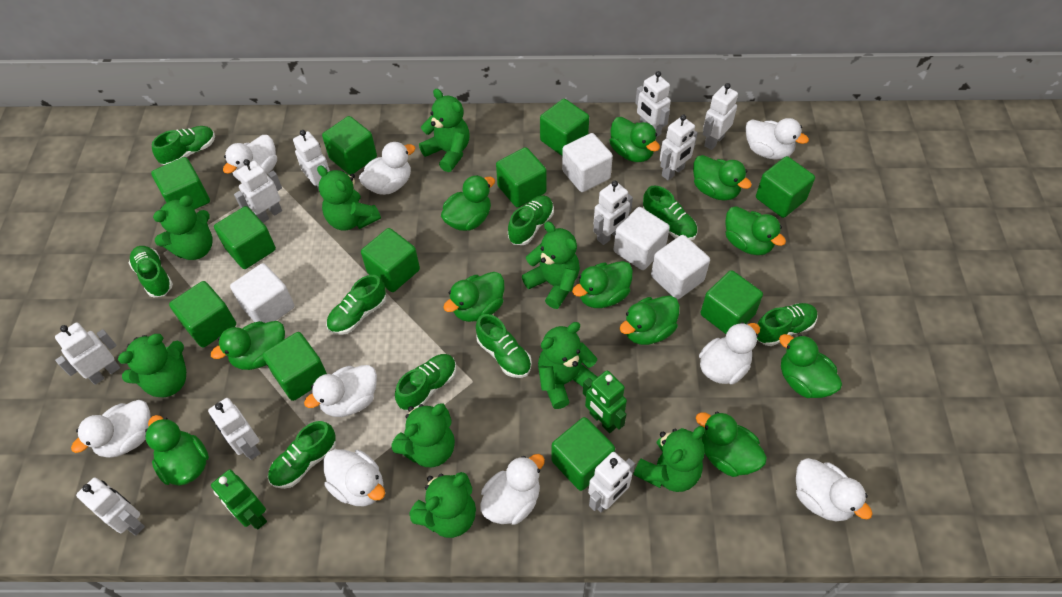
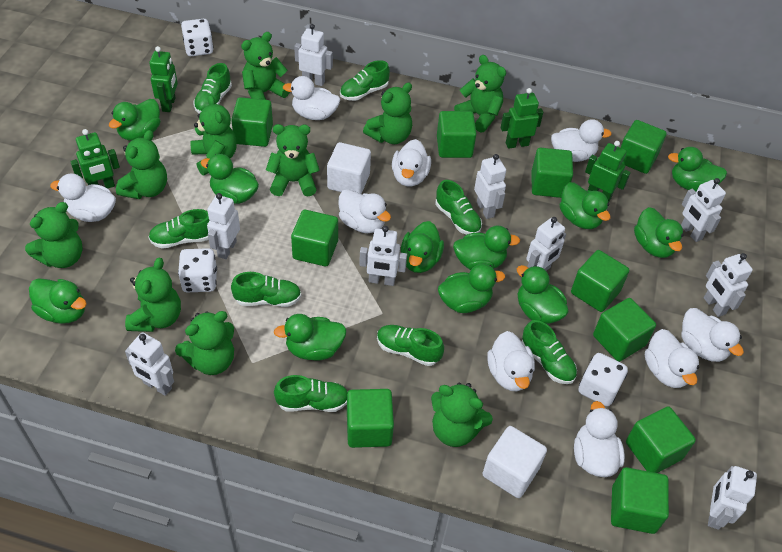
green cube: [151,157,210,210] [169,281,236,348] [214,206,276,269] [262,332,327,401] [322,116,377,175] [361,228,420,292] [496,147,547,207] [540,99,589,156] [551,417,615,491] [701,270,763,334] [756,156,815,218] = 11 -> [231,97,273,147] [291,210,338,266] [347,389,394,448] [437,111,476,158] [532,148,573,198] [571,250,629,312] [593,298,656,362] [611,467,669,534] [620,120,667,174] [626,406,696,473] = 10
green robot: [211,470,267,530] [583,370,627,433] = 2 -> [70,129,120,188] [149,46,178,112] [501,88,543,149] [585,141,631,203] = 4
green shoe: [129,246,173,298] [152,126,215,165] [268,421,336,489] [326,275,386,335] [395,354,456,410] [476,314,532,378] [508,195,554,245] [643,186,698,240] [757,303,818,346] = 9 -> [148,209,210,249] [194,63,232,114] [231,272,301,307] [274,375,348,412] [340,60,390,101] [377,325,444,366] [436,180,482,235] [522,320,577,384] = 8
green teddy bear: [118,334,186,397] [153,195,212,260] [317,165,381,230] [392,404,455,467] [409,472,476,538] [419,89,470,172] [522,221,580,309] [538,322,597,409] [633,426,705,492] = 9 -> [25,202,83,268] [116,130,167,199] [125,258,181,332] [175,311,234,375] [190,95,237,175] [241,32,290,100] [266,124,320,197] [363,83,412,144] [431,383,493,447] [454,55,506,133] = 10
white cube: [230,263,294,323] [562,133,613,192] [614,207,670,270] [651,235,710,300] = 4 -> [327,142,371,194] [482,426,547,498] = 2
white dice: none = 0 -> [178,248,217,292] [181,19,214,56] [578,353,628,406] = 3
white robot: [55,323,120,385] [76,477,145,536] [208,398,260,460] [234,159,282,223] [293,130,330,190] [588,452,635,512] [593,181,633,245] [635,71,671,137] [659,114,698,180] [702,83,738,150] = 10 -> [125,333,174,396] [207,193,240,259] [294,24,333,86] [359,226,407,286] [474,154,506,219] [526,217,566,271] [681,178,726,242] [704,253,753,317] [708,466,757,530] = 9

